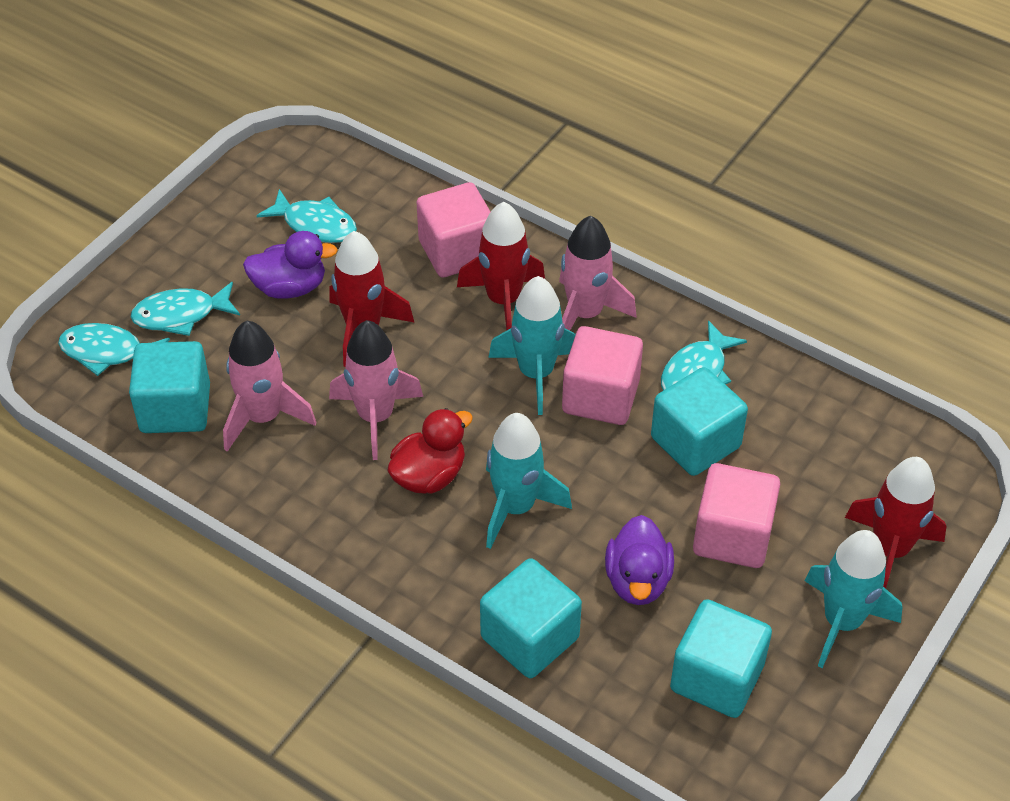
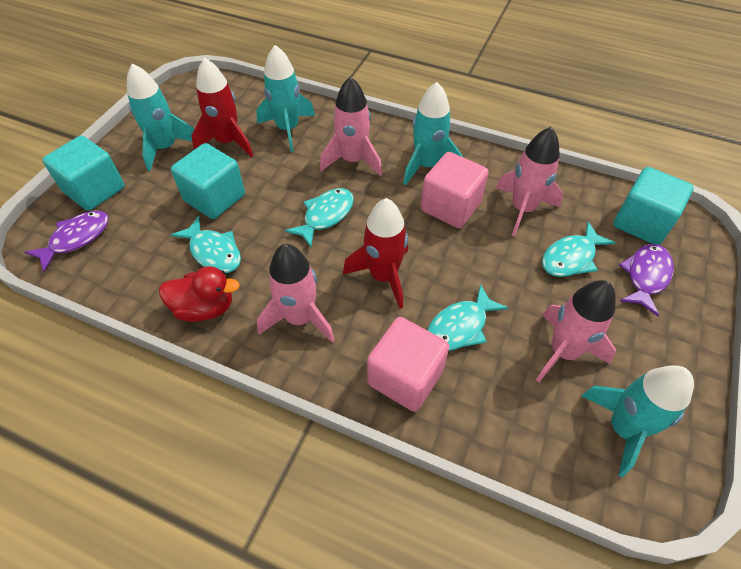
pink cube: [417,182,491,278] [562,326,643,425] [693,463,780,568] = 3 -> [367,317,449,412] [421,152,489,228] = 2
pink rocket: [223,321,316,452] [329,320,423,460] [559,216,636,331] = 3 -> [257,244,335,343] [320,77,382,176] [496,127,563,236] [536,280,616,382] = 4
purple duck: [243,231,338,299] [605,515,674,605] = 2 -> none = 0
purple fish: none = 0 -> [25,211,109,272] [619,244,674,316] = 2
red rocket: [329,231,415,367] [457,202,545,331] [845,457,946,589] = 3 -> [191,58,253,157] [343,198,408,309] = 2
turquoise cube: [129,341,210,433] [480,558,582,678] [651,367,748,476] [670,599,772,718] = 4 -> [42,136,125,211] [171,143,245,219] [613,167,694,245] = 3
turquoise rocket: [486,413,572,549] [488,276,576,415] [804,530,902,668] = 3 -> [127,63,194,171] [256,45,315,152] [403,82,463,185] [582,365,694,477] = 4

